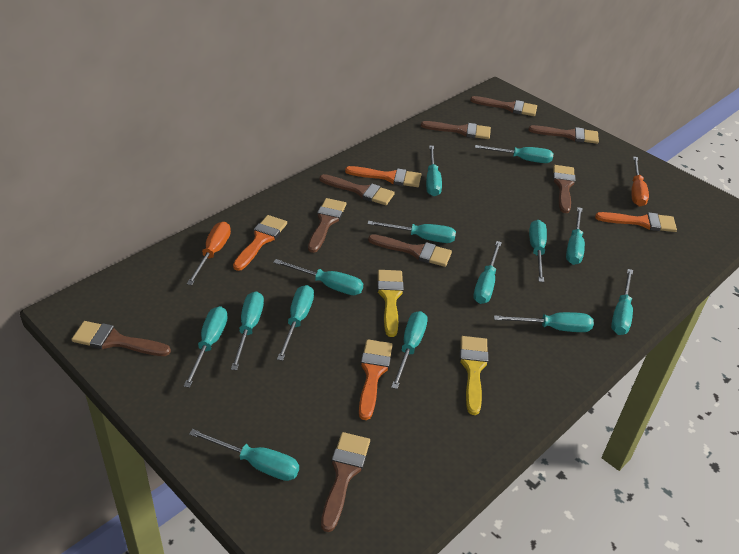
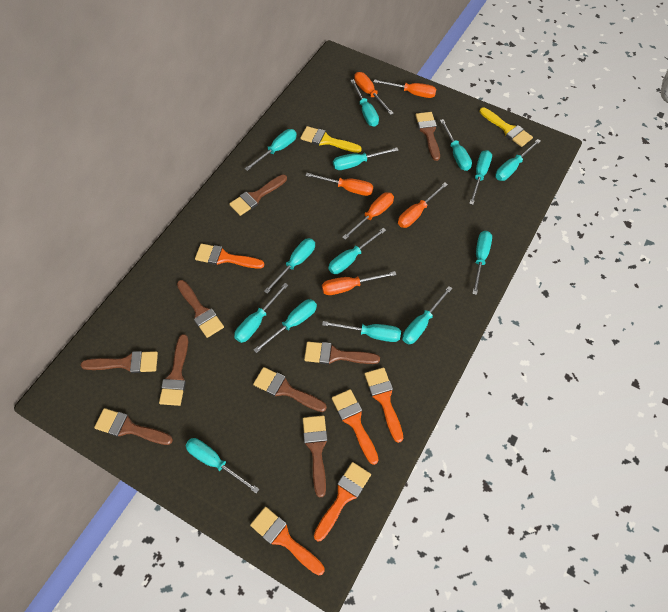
orange brush: [233,215,287,271] [345,166,421,187] [359,339,393,420] [595,212,677,232] = 4 -> [195,244,265,269] [250,507,325,576] [314,462,371,541] [332,389,379,465] [364,367,403,443] = 5
orange screwdriver: [187,222,231,285] [631,157,649,206] = 2 -> [305,173,373,196] [322,271,396,295] [342,192,394,240] [354,72,394,115] [374,79,436,98] [398,182,448,228] = 6

